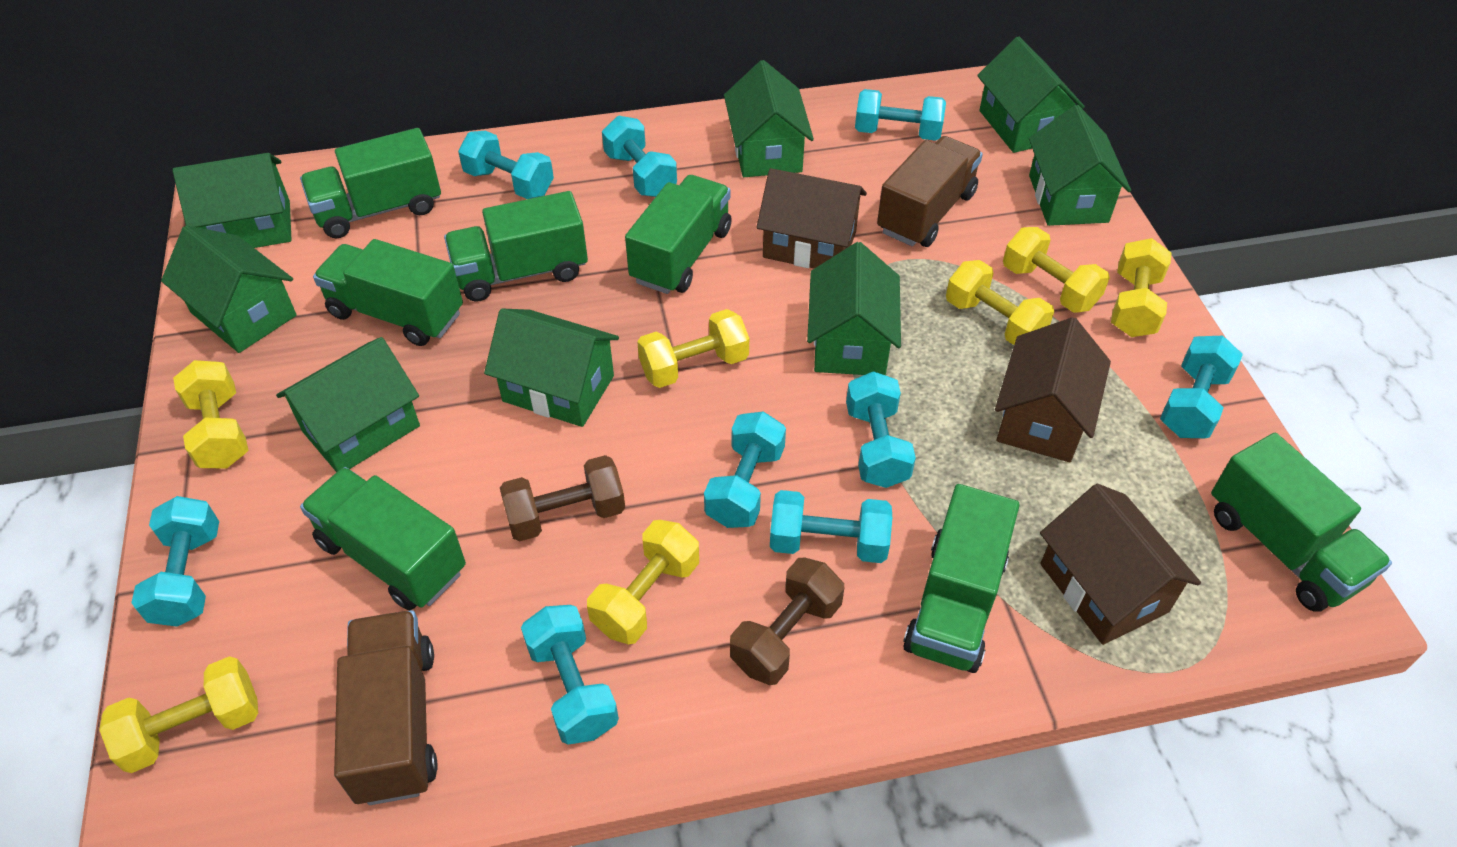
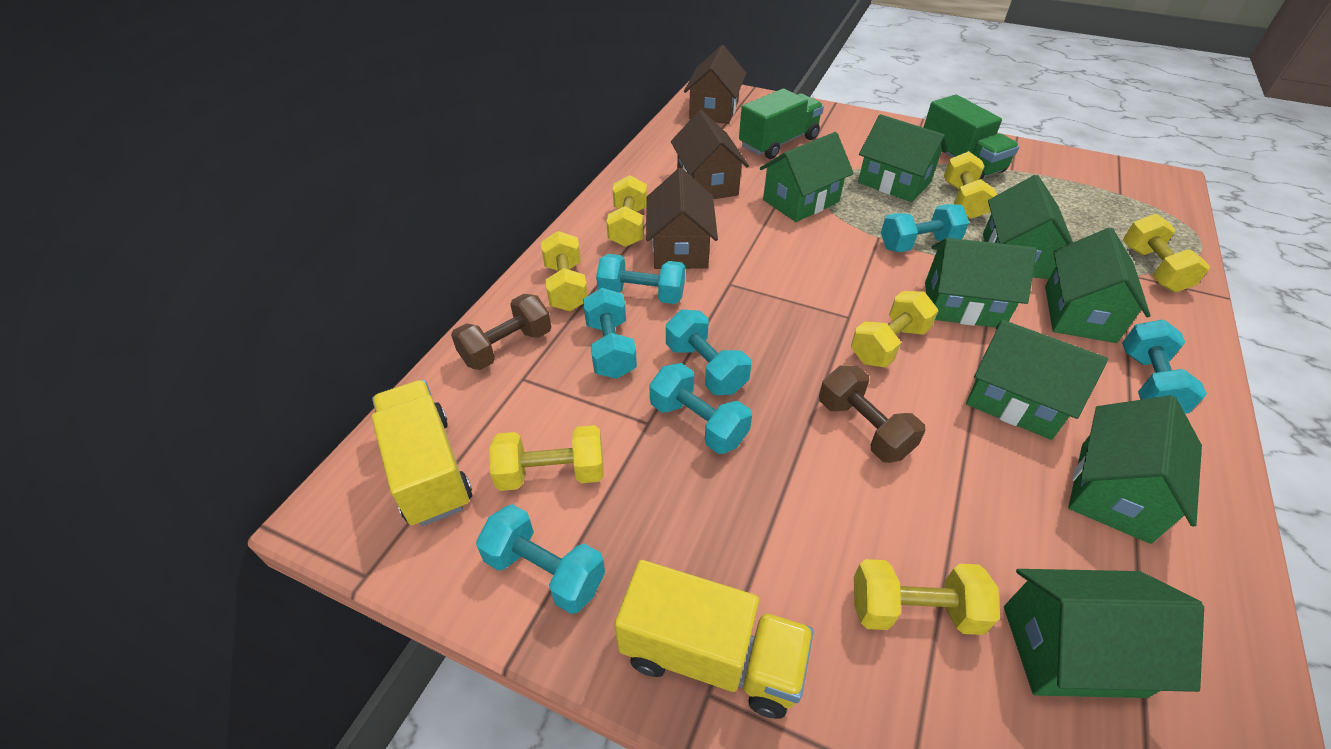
brown truck: [334,610,438,805] [877,136,983,247] = 2 -> none = 0
green truck: [300,128,441,238] [300,467,466,611] [313,239,463,346] [444,191,588,302] [625,175,732,294] [903,484,1020,673] [1211,433,1392,612] = 7 -> [739,89,824,159] [923,94,1019,180] = 2
turquoise dumbbell: [131,496,219,627] [458,131,554,199] [521,605,619,745] [602,116,677,197] [704,412,786,528] [770,490,892,563] [846,371,916,488] [855,89,946,141] [1160,336,1243,438] = 9 -> [476,504,605,614] [583,288,637,379] [596,254,685,304] [649,363,752,454] [666,309,751,395] [881,204,969,252] [1122,320,1207,414] = 7
yellow truck: none = 0 -> [372,380,472,526] [615,560,814,719] = 2

